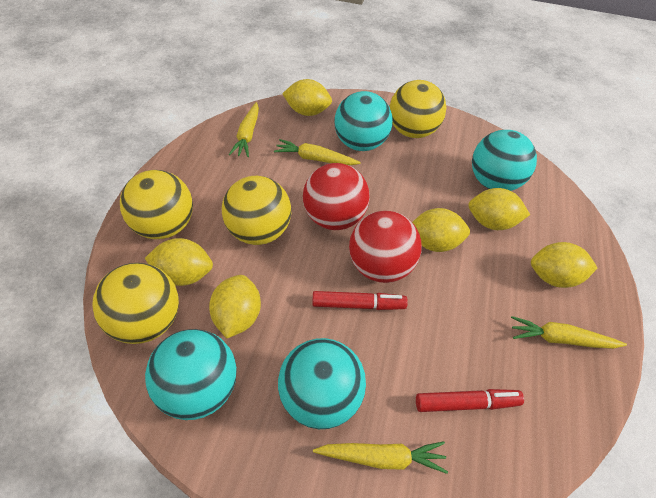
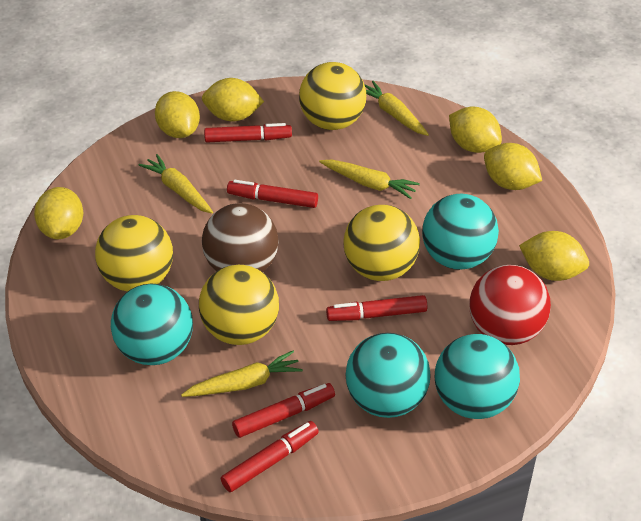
brown ball: none = 0 -> [202,203,279,272] = 1
red ball: [303,163,370,230] [349,211,422,283] = 2 -> [470,265,551,345] = 1
red marker: [312,291,408,310] [416,389,524,412] = 2 -> [204,123,292,143] [221,421,319,492] [227,180,318,208] [232,383,335,438] [326,295,427,321] = 5

